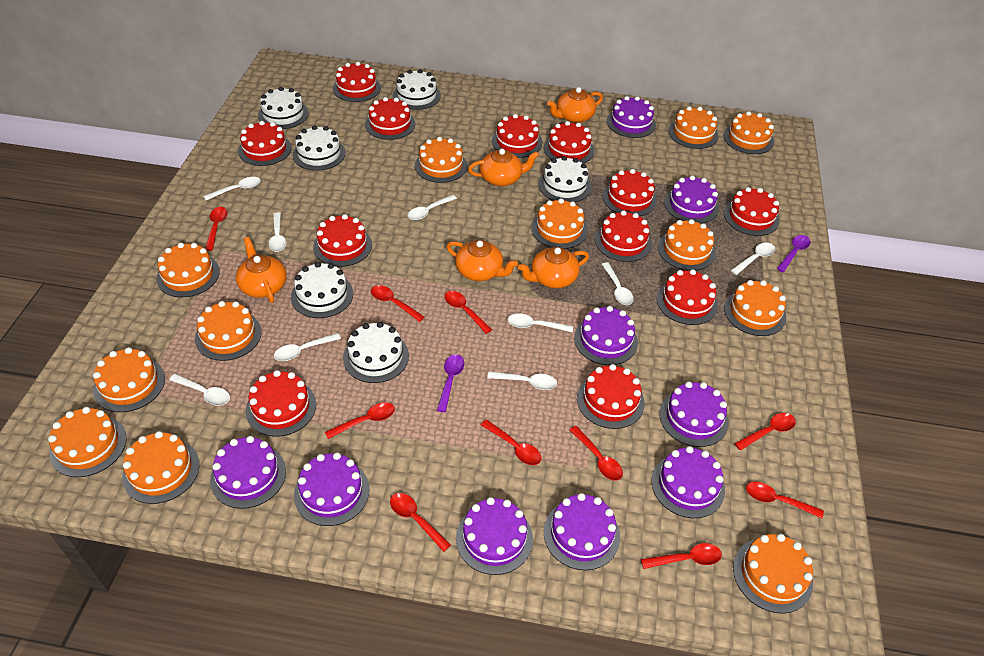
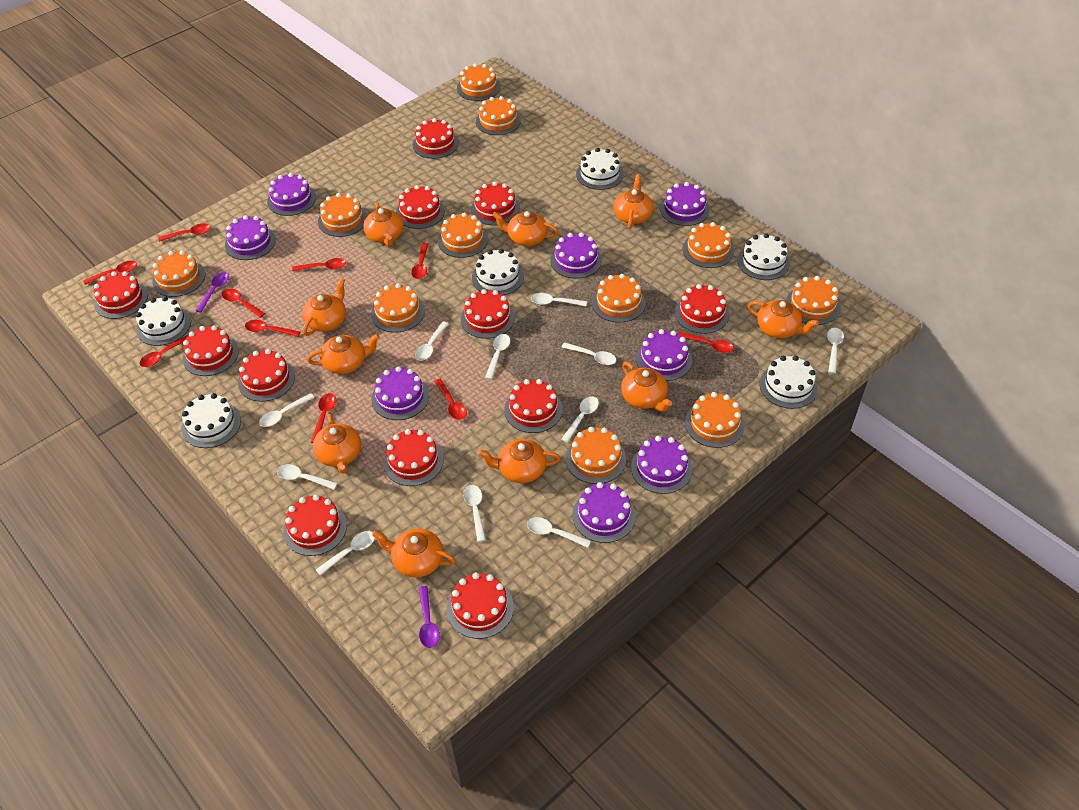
orange cake: [48,407,127,477] [93,347,165,412] [122,431,200,504] [157,243,220,297] [195,301,262,361] [415,137,467,183] [531,198,588,249] [658,219,716,271] [668,106,718,149] [724,111,774,154] [724,280,786,336] [733,534,813,614] = 12 -> [152,250,205,297] [318,193,367,237] [371,283,425,333] [438,212,488,258] [457,63,501,101] [476,96,521,135] [566,427,626,484] [592,274,646,323] [683,222,734,268] [685,392,745,448] [786,276,841,325] = 11
orange teapot: [236,237,287,303] [447,240,518,281] [468,149,539,186] [518,247,589,288] [547,87,603,123] = 5 -> [302,278,346,336] [307,334,380,374] [313,414,361,474] [363,202,404,246] [372,529,455,578] [478,439,561,483] [493,211,558,246] [614,174,654,229] [621,362,672,412] [748,300,819,338] = 10
purple cake: [210,436,286,509] [294,452,370,526] [456,497,533,575] [544,493,620,570] [574,306,638,365] [607,96,656,138] [652,446,725,518] [660,382,729,447] [664,175,719,224] = 9 -> [225,215,276,260] [267,173,316,216] [371,366,429,420] [551,232,602,279] [572,482,636,543] [631,436,692,494] [636,329,692,381] [660,182,710,226] = 8
white spoon: [169,374,230,406] [204,177,261,201] [269,212,287,252] [274,333,341,361] [408,195,457,220] [487,371,557,390] [508,313,573,332] [602,262,634,305] [731,243,775,275] = 9 -> [259,393,314,427] [277,464,338,490] [316,531,375,575] [415,322,448,361] [463,485,486,542] [485,334,510,380] [527,517,591,548] [531,293,587,306] [561,396,599,443] [562,342,616,365] [827,328,844,374] = 11

